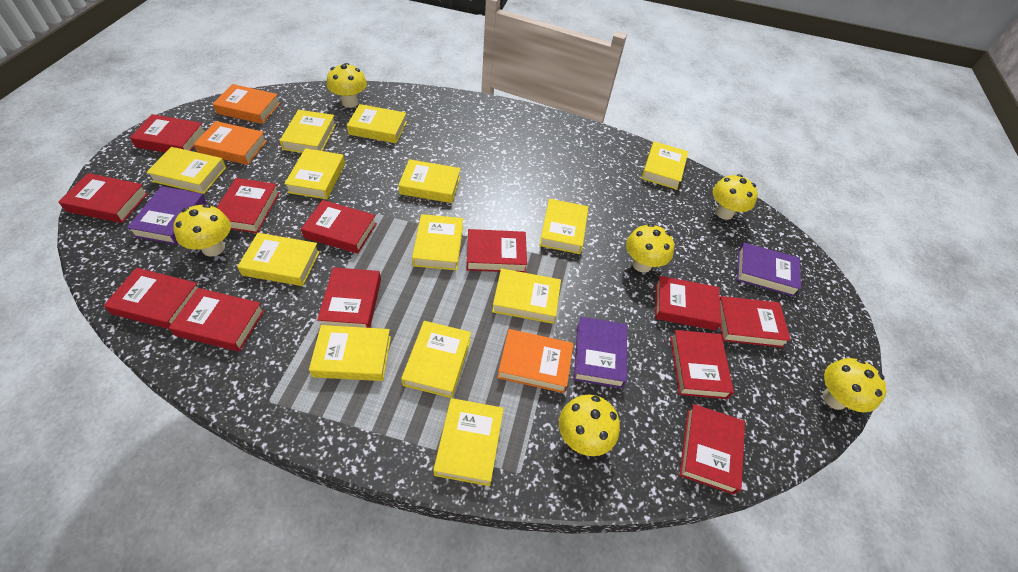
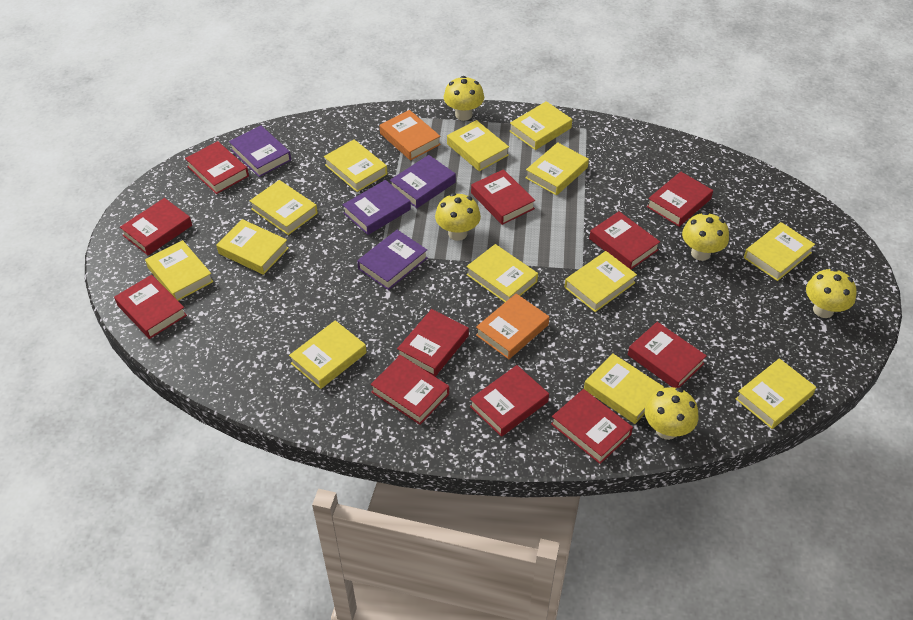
orange book: [194,121,267,165] [213,84,280,124] [497,329,573,393] = 3 -> [380,110,441,161] [476,293,549,359] = 2
purple book: [127,186,207,245] [574,317,627,388] [737,243,801,296] = 3 -> [229,125,291,177] [343,180,411,235] [357,230,427,290] [390,155,456,208] = 4
red book: [59,173,148,223] [104,268,197,329] [130,114,205,153] [169,288,264,352] [216,178,280,233] [301,200,377,254] [317,267,381,328] [467,229,527,273] [655,276,722,330] [670,330,734,399] [679,404,745,495] [720,296,791,348] = 12 -> [114,275,187,339] [120,198,192,255] [185,141,249,194] [370,355,449,425] [397,309,469,376] [470,365,549,437] [471,169,535,225] [551,389,633,464] [589,211,660,269] [628,322,707,388] [647,171,713,227] = 11
yellow mushroom: [173,204,231,257] [327,63,367,108] [559,395,620,456] [626,224,674,273] [713,174,758,220] [823,358,886,412] = 6 -> [435,193,481,241] [444,76,484,121] [645,387,698,440] [682,212,729,261] [806,268,857,318] = 5

